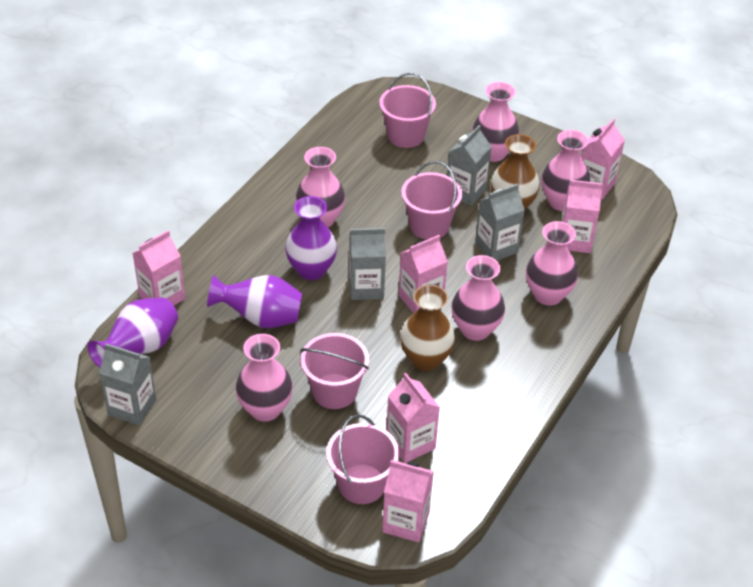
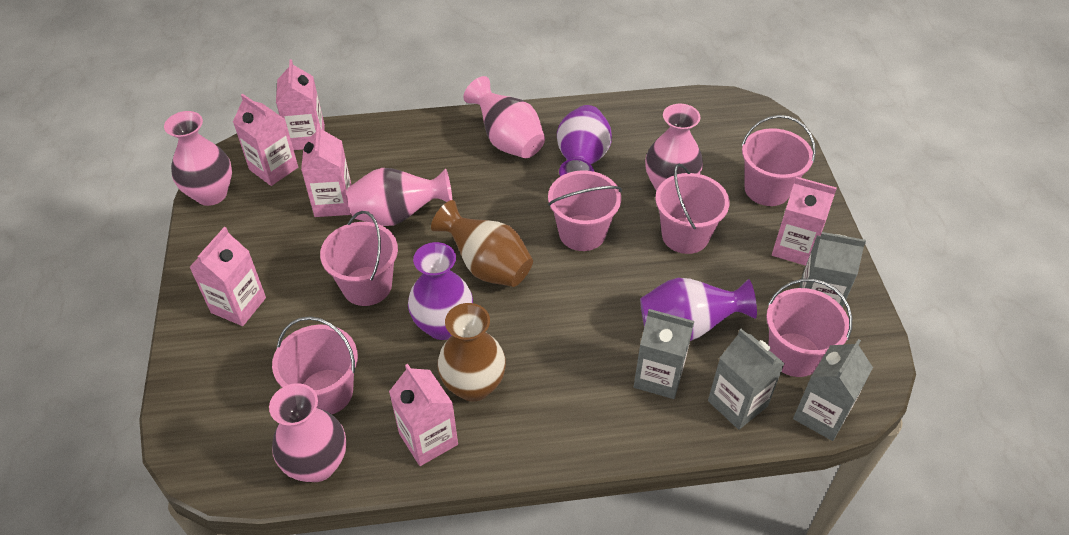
pink bucket: [300,333,369,409] [326,414,399,504] [379,73,436,148] [401,161,462,240] = 4 -> [272,316,358,414] [320,211,398,306] [548,170,622,251] [655,164,730,254] [742,115,816,206] [766,279,852,377] = 6
pink vase: [235,334,293,422] [296,147,345,228] [451,255,505,341] [472,82,519,162] [526,221,578,306] [541,130,590,211] = 6 -> [164,111,232,206] [269,383,346,482] [347,168,452,226] [464,76,545,158] [645,104,703,191] = 5

